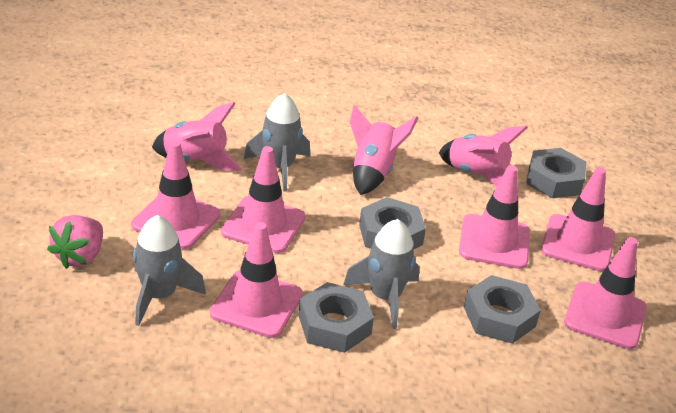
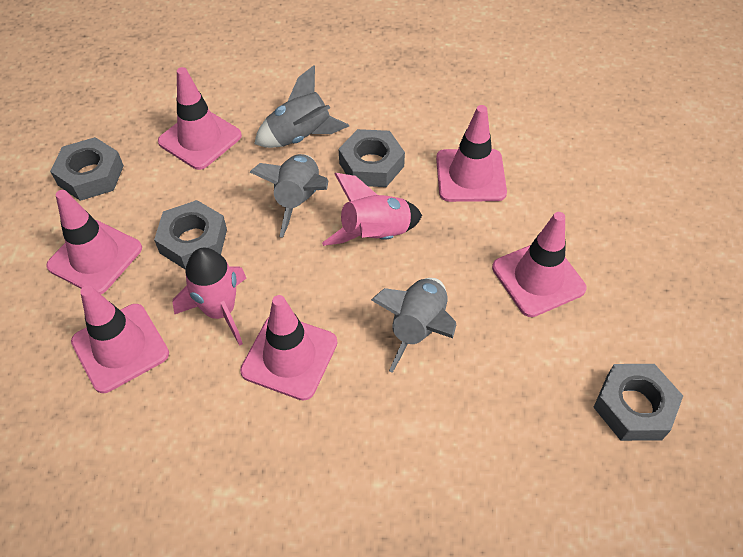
pink rocket: [152,102,242,171] [350,105,418,195] [439,126,528,187] = 3 -> [173,248,247,346] [322,173,422,246] = 2
pink strawberry: [47,215,103,269] = 1 -> none = 0

